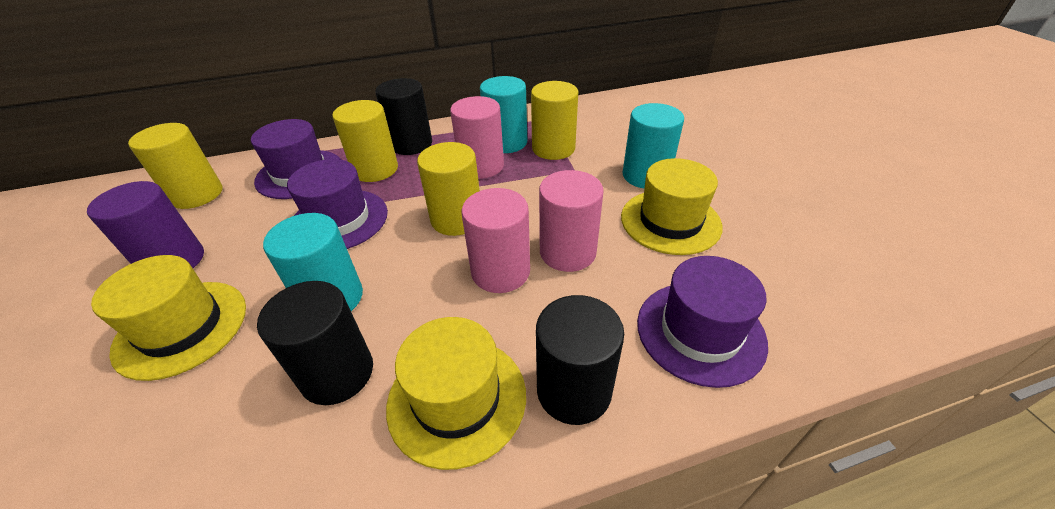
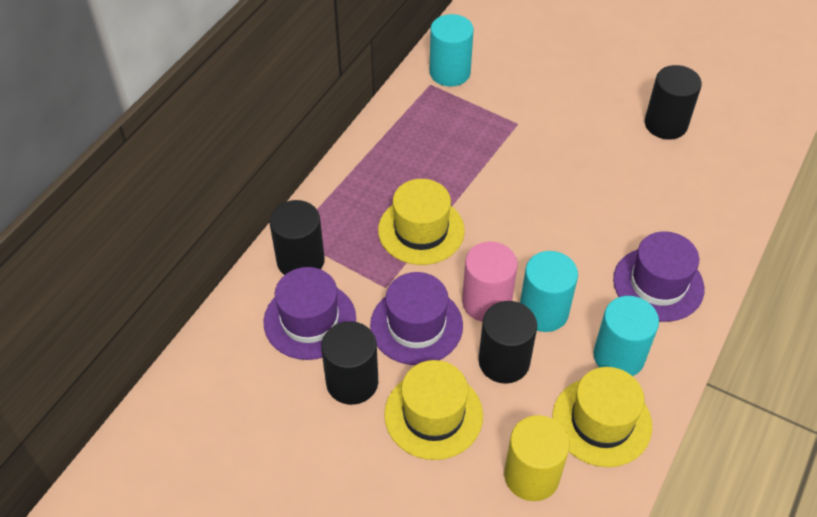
black cylinder: [257,281,373,405] [375,78,432,155] [536,295,624,425] = 3 -> [269,200,325,275] [321,321,378,405] [478,301,537,384] [645,65,702,140] = 4
pink cylinder: [450,96,504,179] [462,188,530,293] [539,170,604,272] = 3 -> [462,242,518,322] = 1
purple cylinder: [87,181,204,268] = 1 -> none = 0
yellow cylinder: [128,123,222,209] [332,100,398,182] [417,142,480,236] [531,81,578,160] = 4 -> [504,415,570,501] = 1

